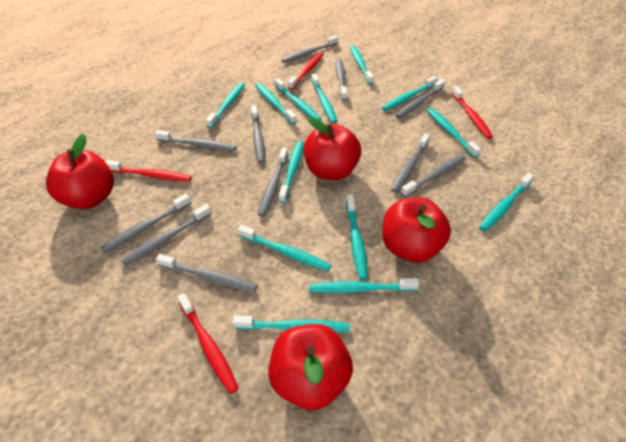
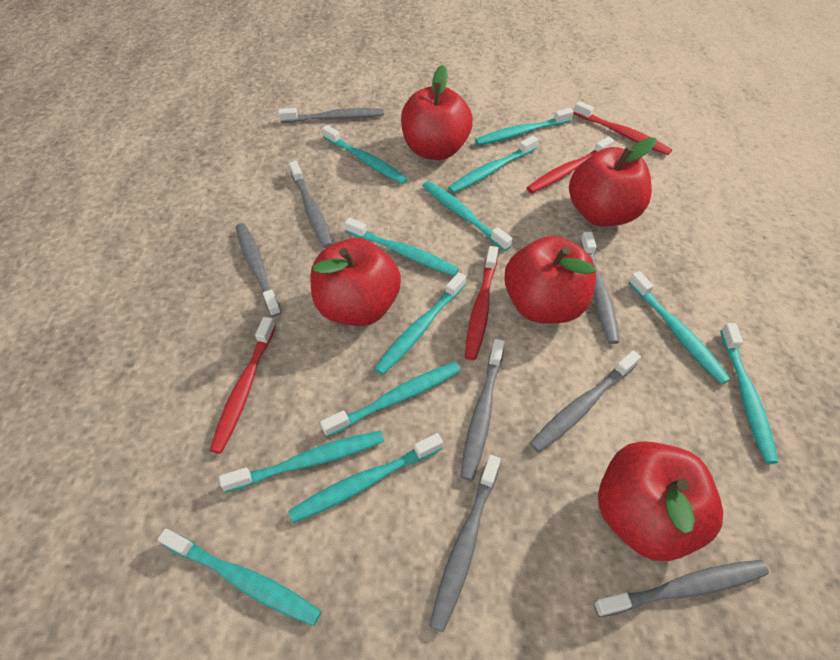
grey toothbrush: [100,194,191,253] [121,204,212,266] [155,130,236,151] [156,254,257,292] [251,105,265,163] [258,148,288,217] [282,35,339,63] [336,58,347,101] [391,134,430,193] [395,79,446,118] [401,154,466,197] = 11 -> [236,223,281,317] [278,108,384,123] [289,161,333,248] [429,455,501,632] [460,339,505,481] [530,350,641,452] [580,232,619,344] [594,560,769,617] = 8
red apple: [46,134,114,209] [268,324,353,410] [304,116,361,180] [382,197,451,263] = 4 -> [310,238,401,326] [401,65,473,160] [504,236,596,323] [569,137,656,227] [598,441,723,561] = 5
turquoise toothbrush: [206,82,245,128] [233,315,350,333] [238,225,331,271] [255,83,297,124] [274,78,321,121] [279,141,304,203] [309,278,419,293] [311,73,337,123] [346,195,368,279] [350,45,374,85] [382,76,438,111] [427,108,481,158] [479,173,534,232] = 13 -> [158,529,321,626] [219,431,384,492] [288,433,443,523] [320,362,460,437] [322,125,407,184] [345,217,459,276] [374,272,466,375] [423,181,512,251] [448,136,538,193] [475,108,574,145] [628,271,730,384] [720,323,778,464] = 12

